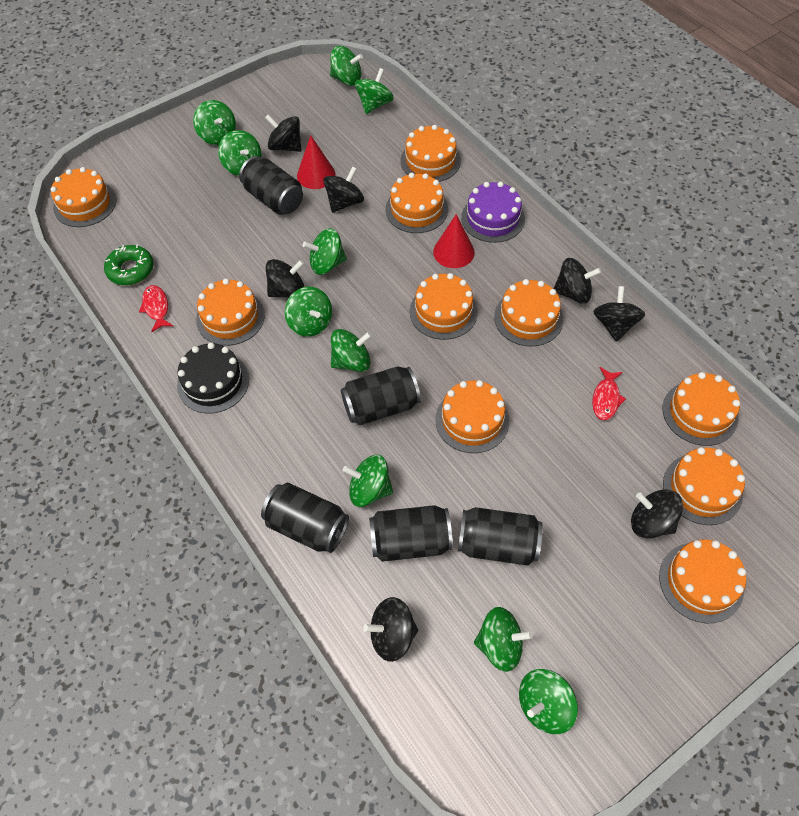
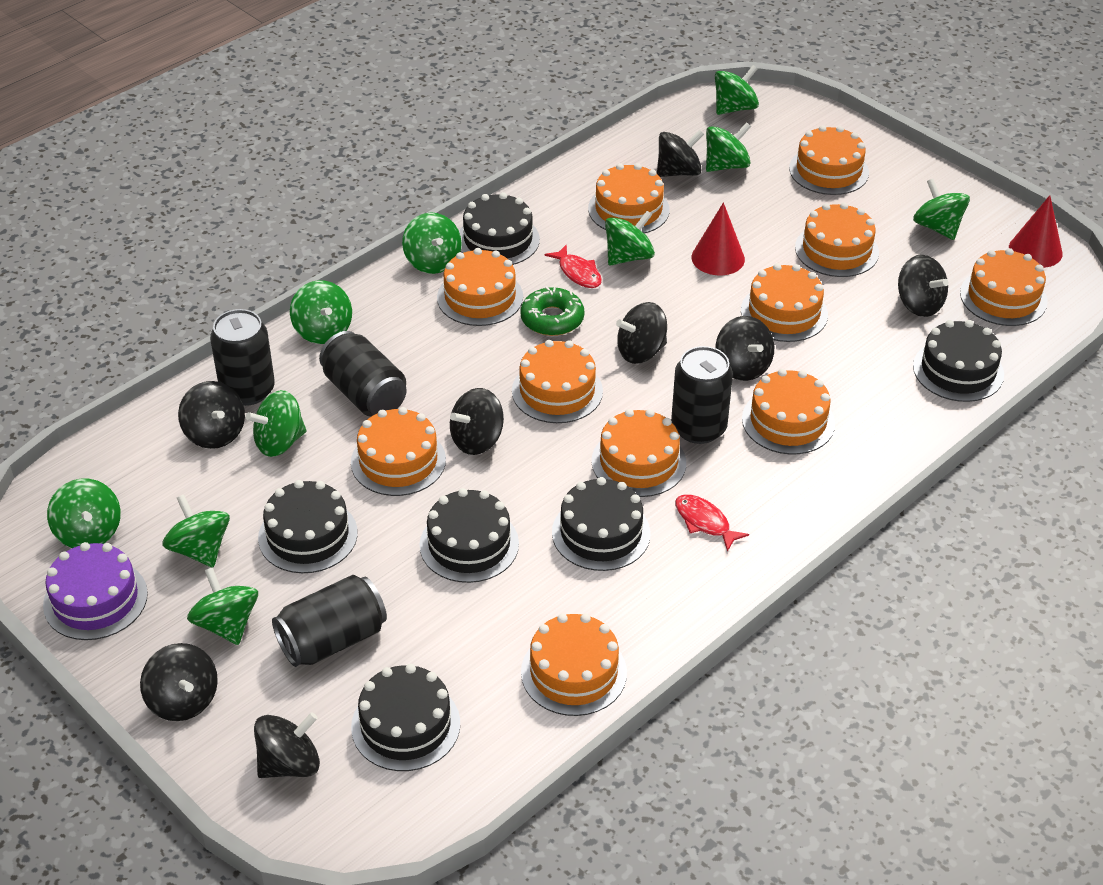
black cake: [177,342,249,414] = 1 -> [258,480,358,573] [351,664,460,771] [420,488,519,583] [459,192,540,265] [552,477,650,571] [913,320,1004,402] = 6
black can: [239,156,303,215] [261,483,349,553] [341,366,421,425] [369,505,453,562] [458,507,543,566] = 5 -> [210,309,275,406] [272,575,387,667] [319,331,407,417] [671,346,733,444] = 4
black spinning top: [265,114,302,152] [265,259,304,298] [323,167,364,213] [363,597,418,662] [554,258,602,304] [593,286,645,342] [631,489,683,538] = 7 -> [140,643,218,721] [178,381,245,449] [254,712,320,778] [450,388,504,455] [616,302,667,364] [657,130,704,177] [715,316,775,381] [898,255,949,317] = 8
orange cake: [51,167,116,227] [196,279,265,346] [386,173,448,233] [401,125,461,182] [410,273,478,340] [435,380,509,453] [494,279,563,347] [659,539,746,623] [663,372,740,446] [663,447,745,525] = 10 -> [351,407,446,496] [437,248,523,326] [512,340,603,423] [521,613,627,716] [588,163,670,233] [592,409,686,497] [741,263,828,342] [742,369,835,454] [789,125,869,195] [795,202,879,277] [960,248,1048,326] = 11

